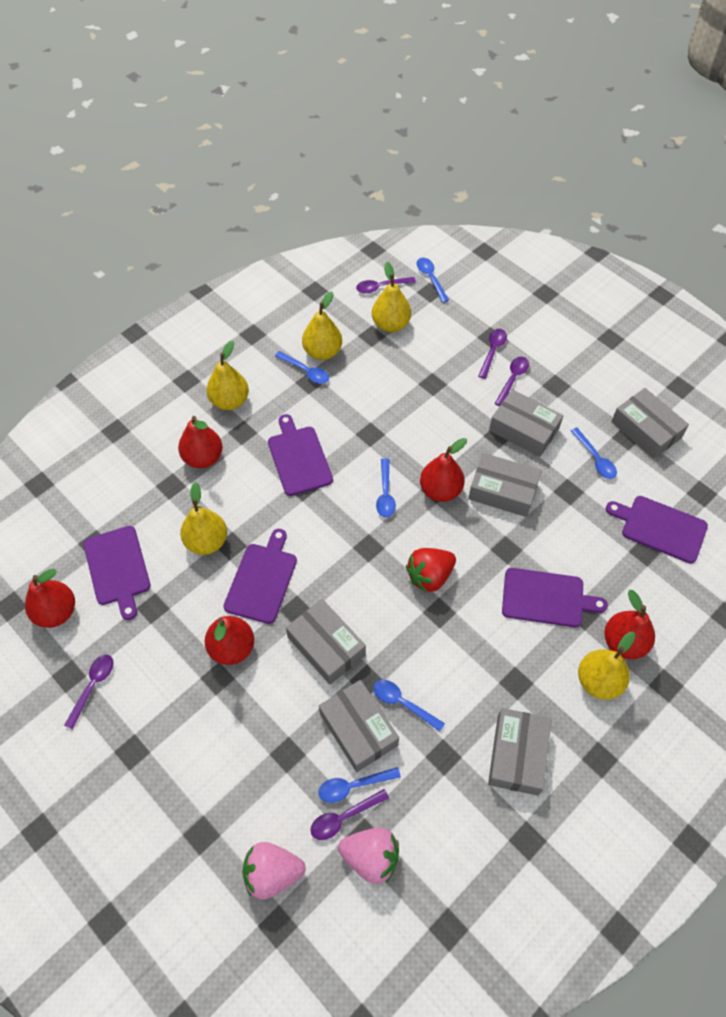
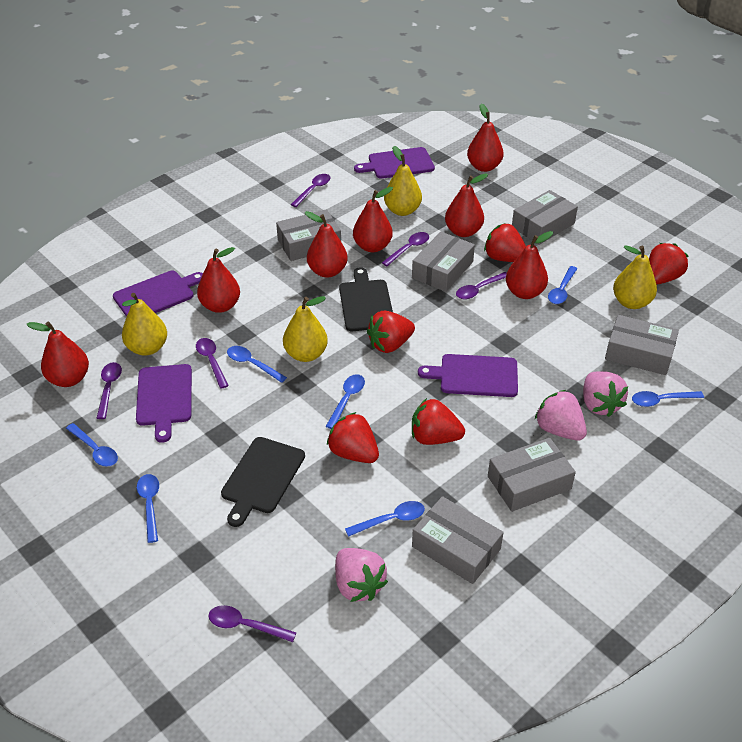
black cutting board: none = 0 -> [221,437,305,527] [339,267,393,331] = 2
blue spoon: [275,351,329,384] [318,767,401,803] [373,680,445,732] [376,458,396,517] [417,258,449,303] [571,427,617,479] = 6 -> [66,423,118,467] [137,474,159,543] [227,346,287,383] [326,374,365,429] [345,501,425,537] [548,266,577,304] [632,391,704,407] = 7
pink strawberry: [243,842,305,900] [338,828,399,884] = 2 -> [335,548,388,602] [535,390,587,440] [583,371,628,417] = 3
purple cutting board: [83,526,151,620] [223,529,297,624] [268,414,333,496] [502,568,608,627] [606,496,708,564] = 5 -> [113,271,203,317] [136,364,192,443] [354,147,435,179] [418,354,518,397] = 4
purple spoon: [64,655,114,729] [310,789,389,840] [356,277,416,293] [478,329,507,379] [495,357,529,406] = 5 -> [97,362,122,419] [196,338,229,389] [209,605,297,642] [291,174,330,207] [382,232,429,266] [456,272,507,299] = 6
red pear: [25,569,75,628] [178,416,223,468] [205,616,254,665] [420,438,467,502] [604,590,655,659] = 5 -> [26,322,89,387] [197,247,240,313] [304,211,348,278] [353,187,393,252] [445,174,488,237] [467,104,504,172] [506,231,553,299] = 7
red strawberry: [406,548,456,593] = 1 -> [327,412,379,463] [367,310,415,353] [412,398,465,445] [484,223,526,262] [649,243,689,285] = 5
yellow pear: [180,482,227,555] [206,341,249,410] [302,291,342,360] [372,262,411,332] [578,632,635,700] = 5 -> [122,293,167,356] [283,296,328,362] [384,146,422,216] [613,246,657,309] = 4

